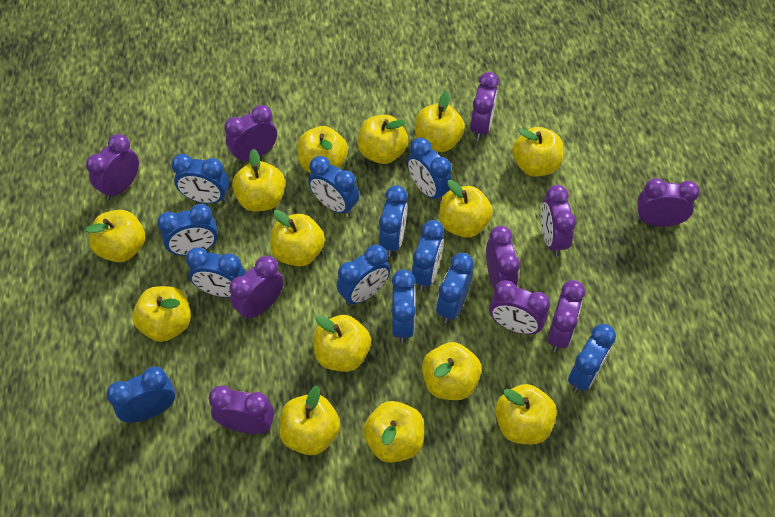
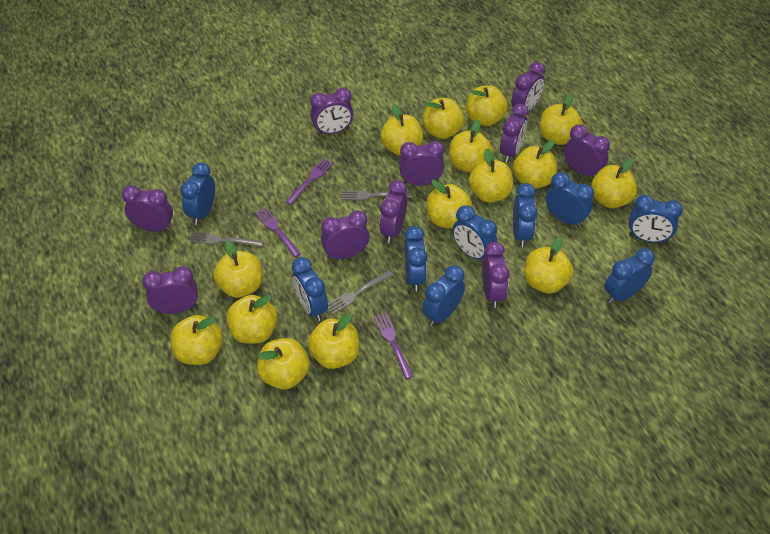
blue clock: [106,367,175,423] [157,204,218,256] [171,154,229,204] [186,247,246,297] [309,156,359,216] [336,244,390,306] [379,185,407,257] [391,269,416,343] [407,138,452,203] [412,220,444,292] [436,253,474,324] [568,324,616,393] = 12 -> [180,163,215,225] [292,257,328,321] [404,226,427,292] [422,265,465,326] [452,205,497,260] [513,183,538,247] [546,172,594,227] [605,248,655,304] [629,195,683,243] = 9
grey fork: none = 0 -> [189,232,264,247] [328,270,393,315] [341,190,412,200] = 3
purple fork: none = 0 -> [255,208,301,257] [286,159,333,205] [374,313,414,379] = 3
yellow apple: [85,210,145,262] [132,286,191,342] [232,149,285,212] [271,210,325,266] [279,385,340,455] [297,126,348,173] [313,315,371,372] [358,115,408,164] [363,401,424,463] [415,91,465,152] [422,342,481,400] [440,180,493,238] [495,384,557,444] [512,127,564,177] = 14 -> [171,315,223,365] [213,240,262,298] [227,295,278,344] [257,338,310,389] [308,313,359,369] [381,104,423,156] [422,98,464,139] [427,180,472,229] [450,120,493,173] [466,85,508,126] [469,148,513,203] [513,140,557,189] [524,237,573,294] [540,94,582,145] [591,158,637,209] = 15

